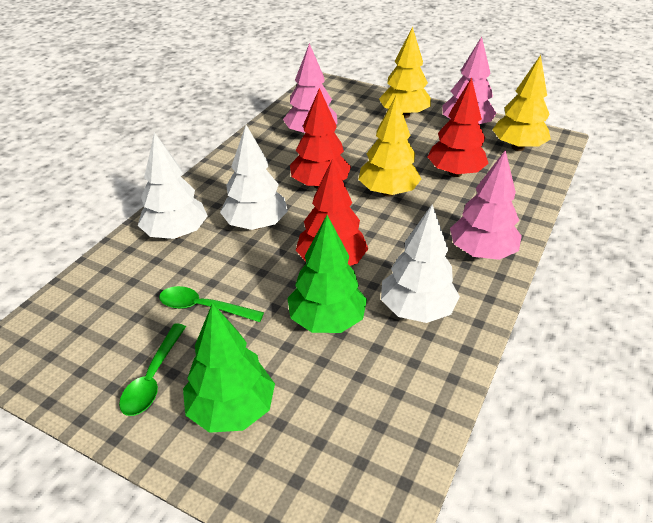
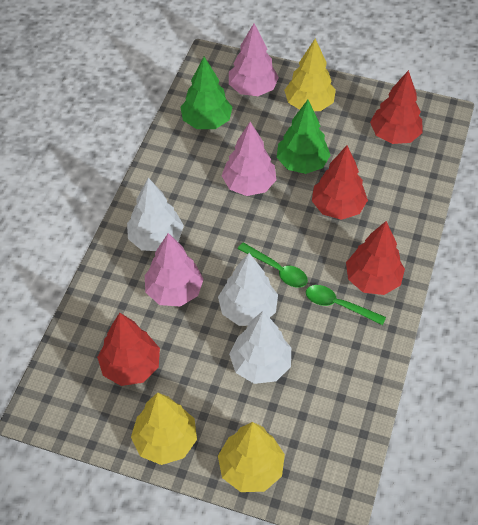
red tree: [290,88,351,189] [296,158,368,266] [427,77,489,177] = 3 -> [97,313,160,386] [312,145,368,220] [346,221,405,295] [370,70,422,144] = 4

